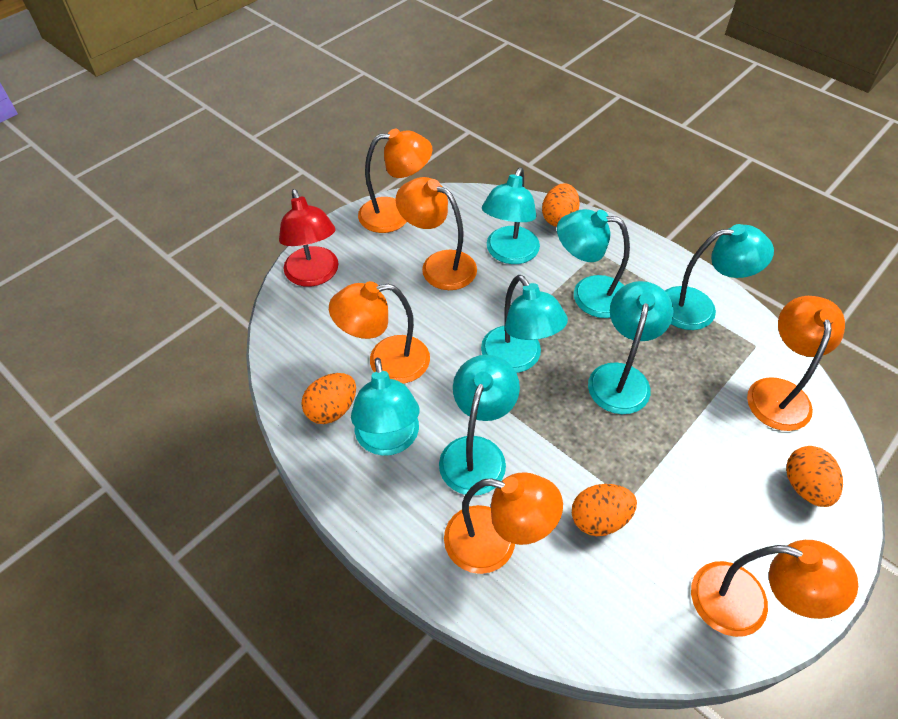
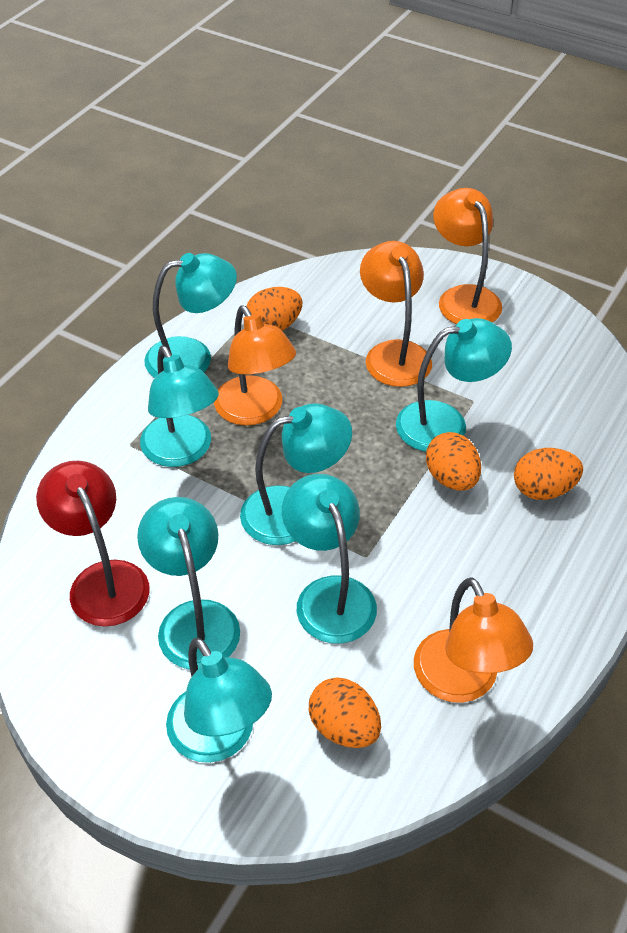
orange lamp: [329,281,430,384] [358,129,432,233] [396,177,477,290] [444,472,563,574] [691,540,858,637] [747,296,845,431] = 6 -> [214,306,296,426] [360,241,432,387] [414,577,533,703] [433,188,502,324] = 4

